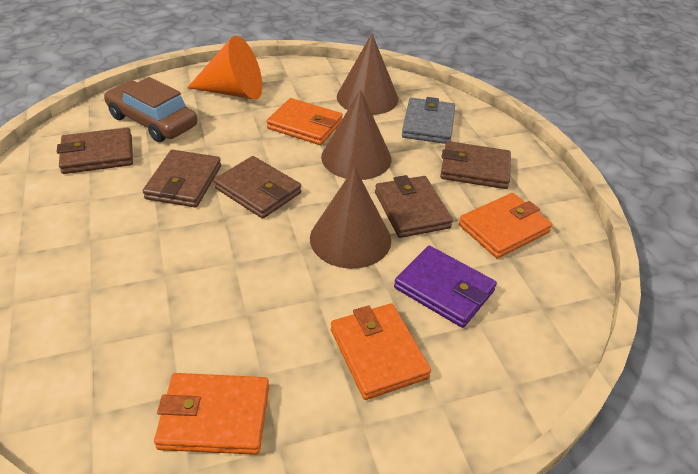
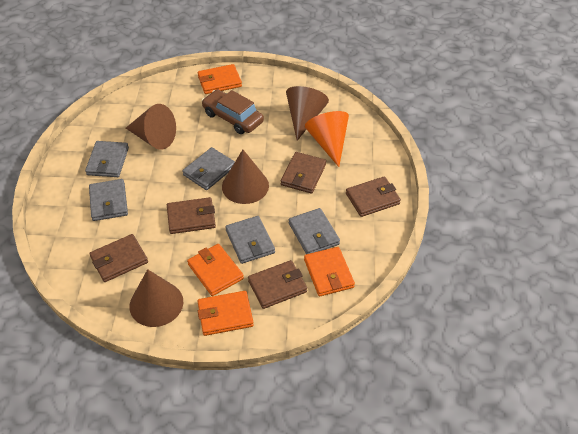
brown cone: [310,167,391,269] [321,89,392,180] [337,34,398,115] = 3 -> [126,104,176,150] [129,269,183,327] [222,150,269,204] [286,86,329,141] = 4
grey wallet: [402,97,455,144] = 1 -> [85,141,129,177] [89,179,128,221] [182,147,235,190] [225,216,275,264] [289,208,340,254] = 5
purple wallet: [394,246,497,328] = 1 -> none = 0

